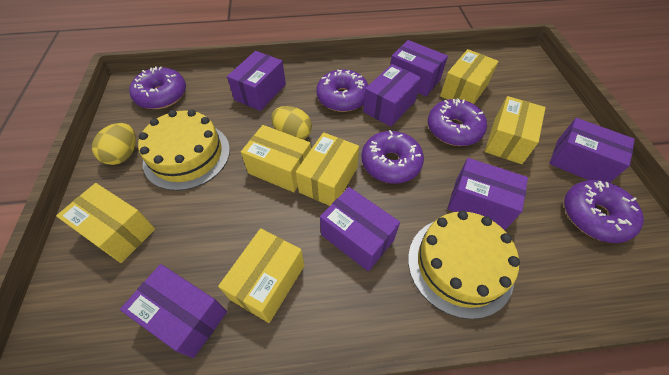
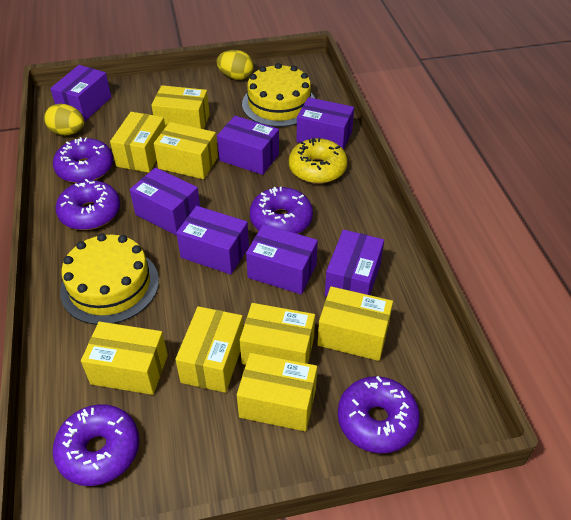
yellow box: [56,183,155,263] [218,228,305,323] [241,125,311,192] [296,132,359,206] [440,49,499,104] [485,96,546,164] = 6 -> [81,321,168,395] [110,112,165,173] [151,85,210,129] [154,122,218,179] [175,306,243,393] [237,353,317,431] [240,303,315,365] [317,286,393,361] = 8
yellow donut: none = 0 -> [289,138,347,184] = 1

